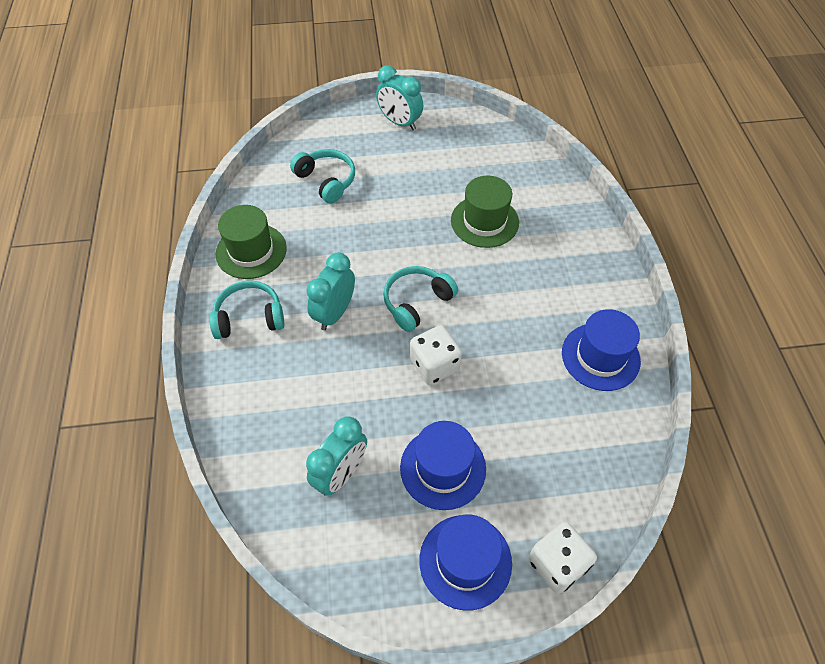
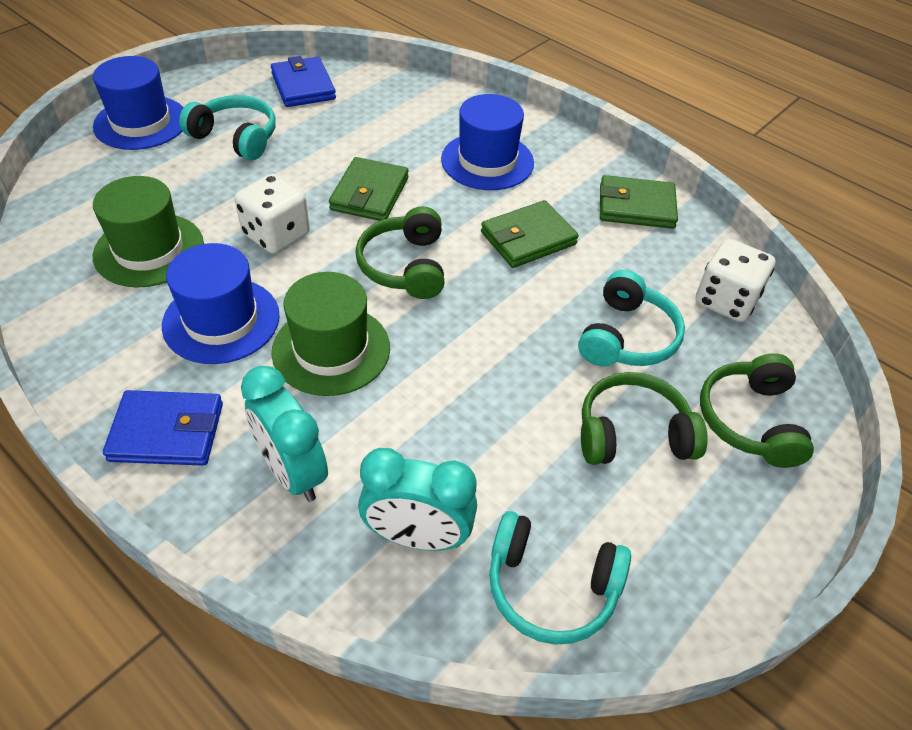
blue wallet: none = 0 -> [103,390,223,466] [271,56,336,107] = 2
green headphones: none = 0 -> [355,206,445,299] [581,372,708,465] [700,353,814,468] = 3
green wallet: none = 0 -> [329,157,409,221] [481,200,579,268] [600,175,678,229] = 3
turquoise clock: [306,252,355,330] [306,416,367,496] [376,65,423,130] = 3 -> [241,366,328,502] [358,448,477,551] = 2

